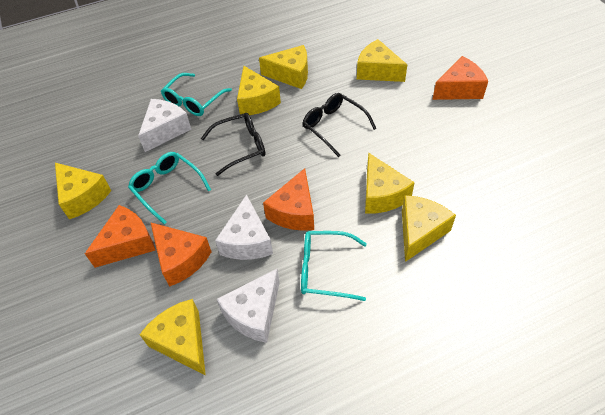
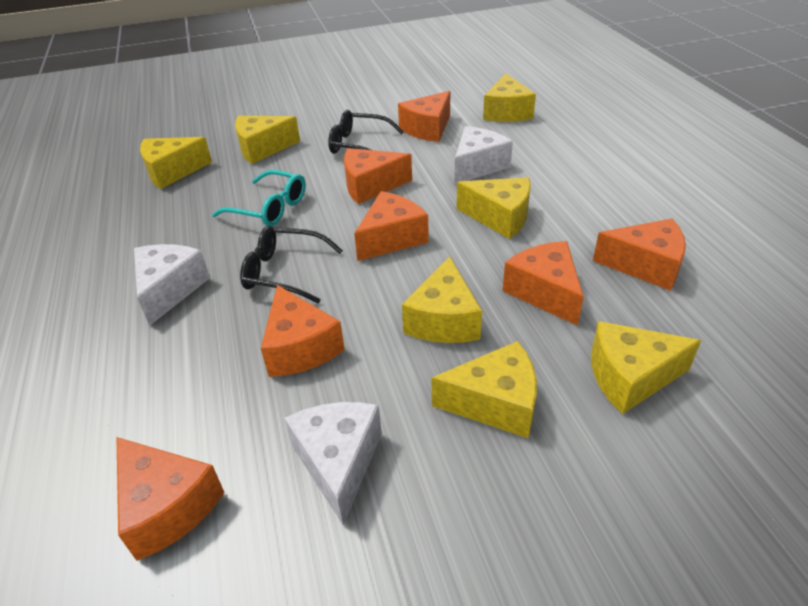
orange cheese: [85,205,155,268] [150,222,211,287] [263,168,314,231] [432,56,488,100] = 4 -> [116,437,225,561] [261,285,345,377] [344,148,412,204] [354,191,429,261] [398,91,450,142] [503,241,584,326] [593,219,686,291] = 7
turquoise glasses: [128,152,211,224] [161,73,232,116] [301,231,367,301] = 3 -> [212,170,306,226] = 1

